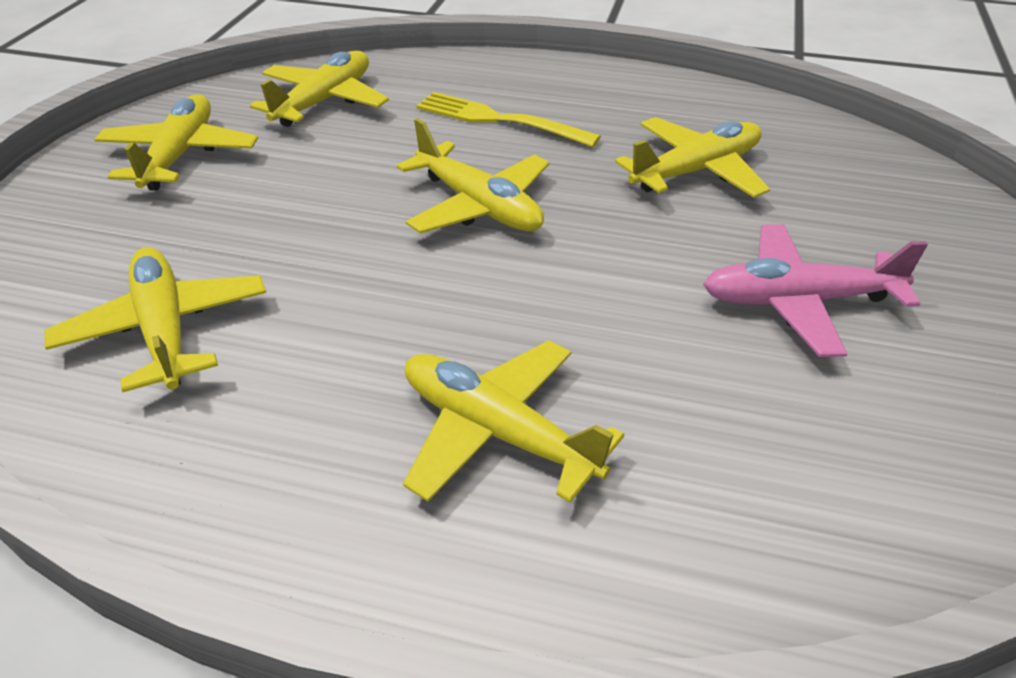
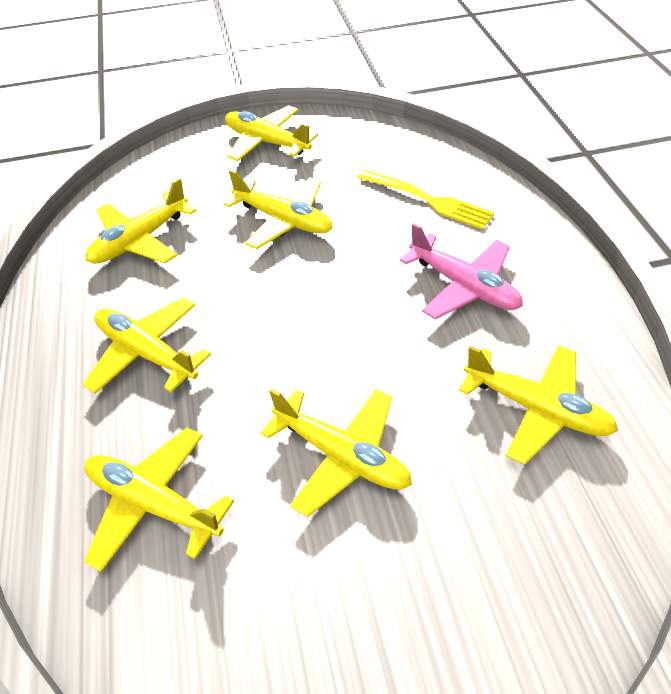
yellow plane: [44,247,266,392] [94,94,258,191] [250,51,389,127] [397,118,549,234] [403,340,624,502] [615,117,770,198] = 6 -> [82,297,211,394] [84,428,234,572] [86,178,197,264] [223,169,333,249] [225,105,318,161] [261,388,412,517] [459,345,618,465] = 7

